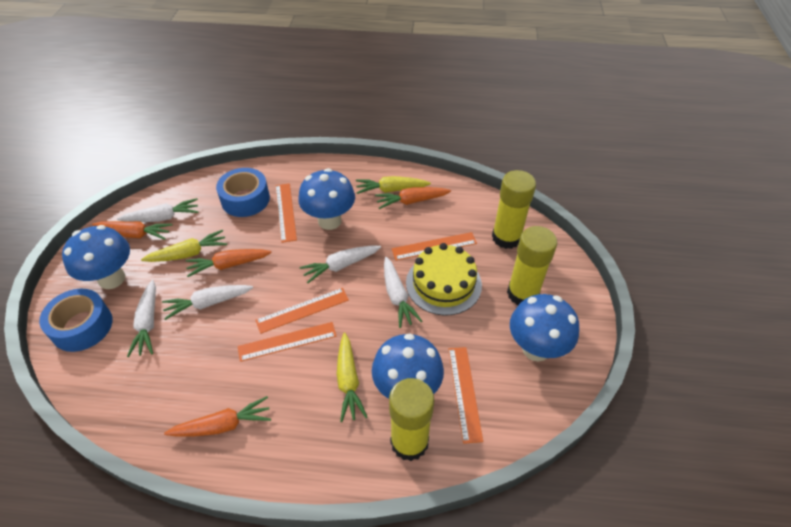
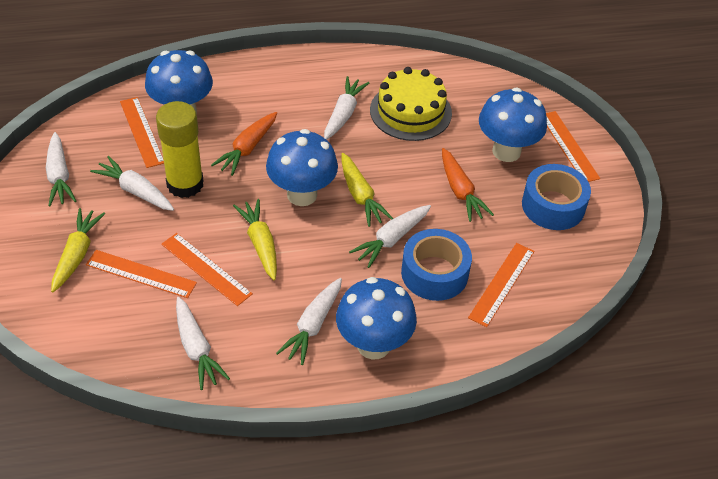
orange carrot: [92,221,172,240] [164,396,271,437] [186,249,272,277] [375,187,451,209] = 4 -> [211,112,277,176] [442,148,494,222] = 2
white carrot: [117,198,199,222] [127,280,156,357] [162,285,253,320] [299,246,381,283] [384,257,422,328] = 5 -> [46,132,76,206] [90,156,174,211] [176,297,230,390] [276,278,342,365] [324,76,369,140] [349,205,431,268] = 6
yellow glue stick: [389,378,434,461] [492,170,536,249] [507,226,557,305] = 3 -> [156,101,204,198] = 1

